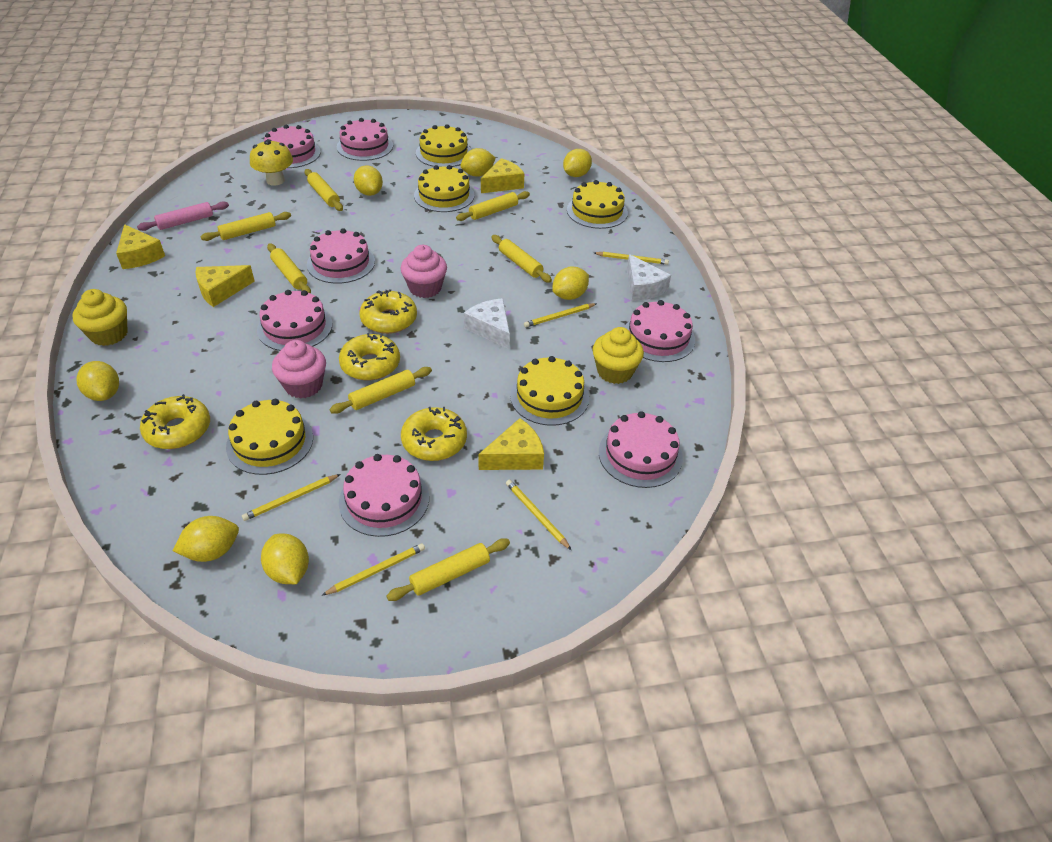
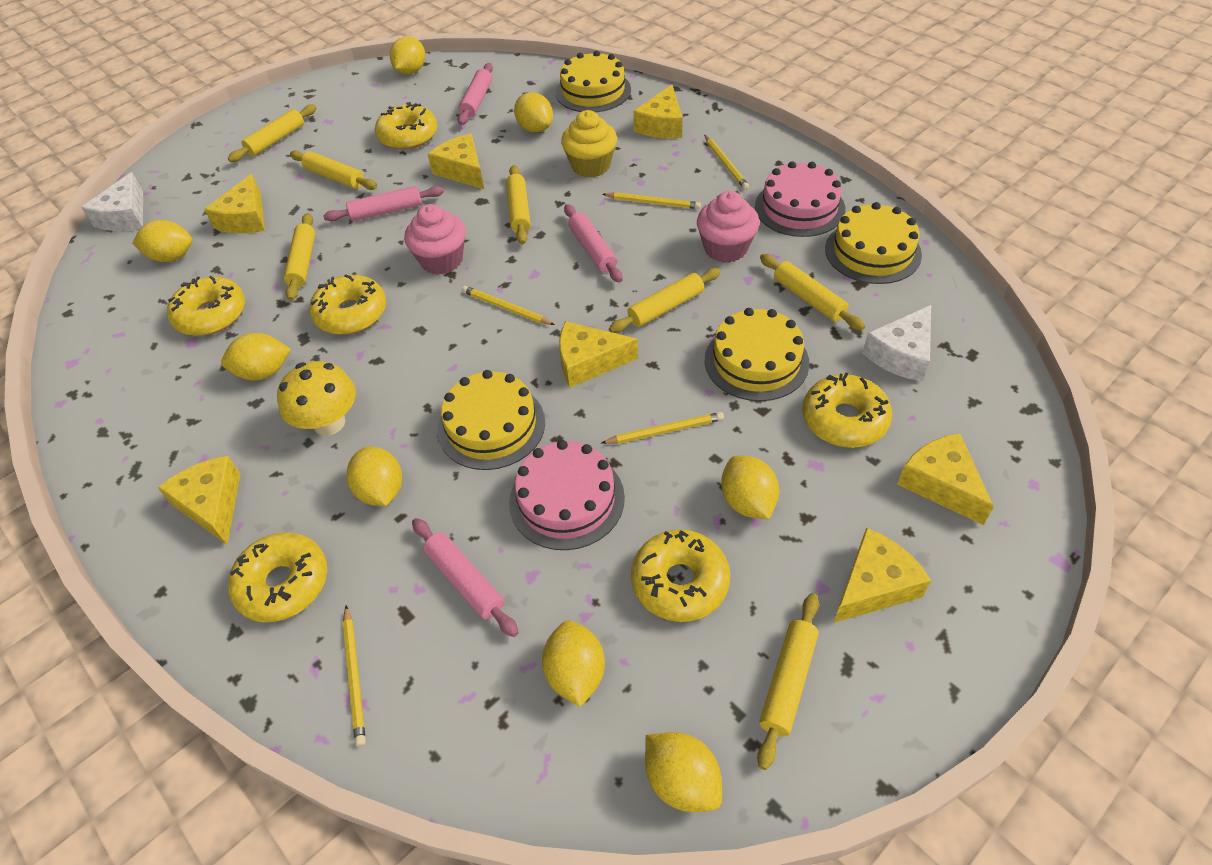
pink cake: [257,290,332,351] [264,125,321,168] [307,228,375,284] [337,118,393,161] [339,454,429,537] [599,411,683,488] [624,300,695,362] = 7 -> [509,440,625,550] [755,161,845,237] = 2
pink rolling pin: [137,201,229,231] = 1 -> [323,186,444,221] [412,518,519,637] [458,63,493,125] [564,204,623,283] = 4
yellow cake: [226,399,313,475] [414,165,474,212] [416,124,471,167] [510,356,589,426] [567,180,628,229] = 5 -> [438,370,545,470] [555,51,631,112] [704,308,809,401] [825,202,922,284] = 4
yellow cheese: [116,224,165,269] [195,265,255,307] [478,418,544,470] [481,158,524,193] = 4 -> [158,456,240,545] [204,174,265,234] [428,134,484,189] [559,321,638,388] [633,85,683,139] [833,528,931,623] [897,433,994,525] = 7
yellow cupcake: [72,289,128,346] [593,327,644,384] = 2 -> [561,110,617,178] = 1
yellow donut: [140,394,210,449] [339,333,400,380] [360,289,417,334] [401,407,467,461] = 4 -> [167,276,245,336] [228,532,327,622] [309,274,386,335] [375,102,437,150] [631,529,730,622] [803,373,892,448] = 6
yellow lemon: [76,361,119,401] [173,516,239,562] [261,533,309,584] [354,165,383,196] [461,148,496,177] [552,267,589,300] [563,149,592,177] = 7 -> [132,220,192,262] [221,333,291,380] [347,447,402,506] [390,36,425,74] [514,92,553,132] [542,620,605,707] [645,732,722,812] [721,456,779,519] = 8

